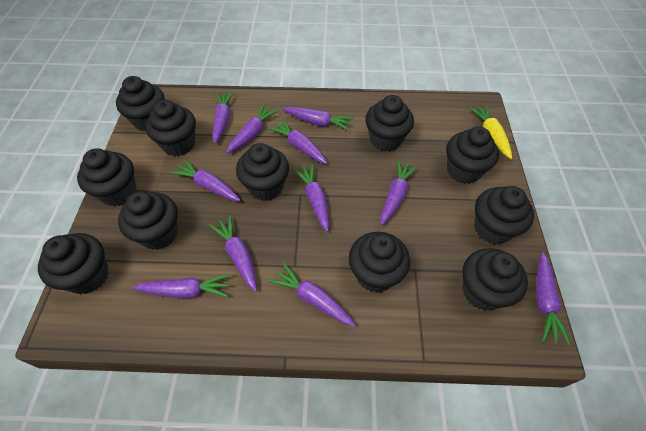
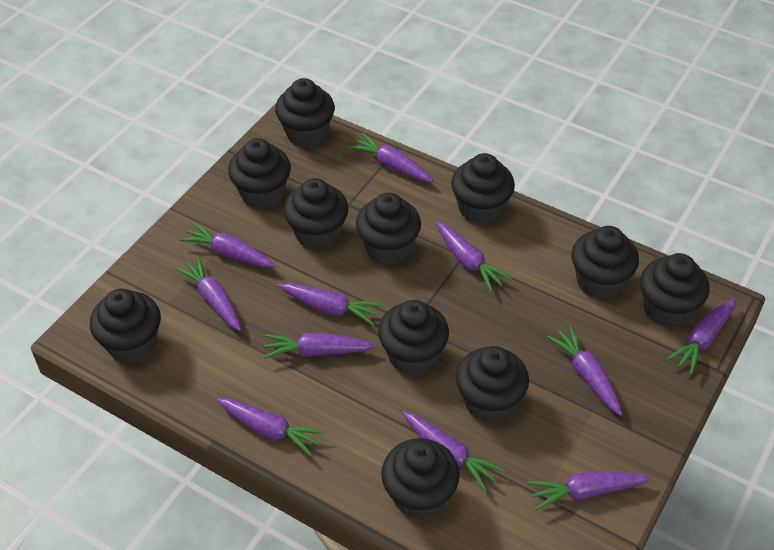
yellow carrot: [469,104,512,159] = 1 -> none = 0

